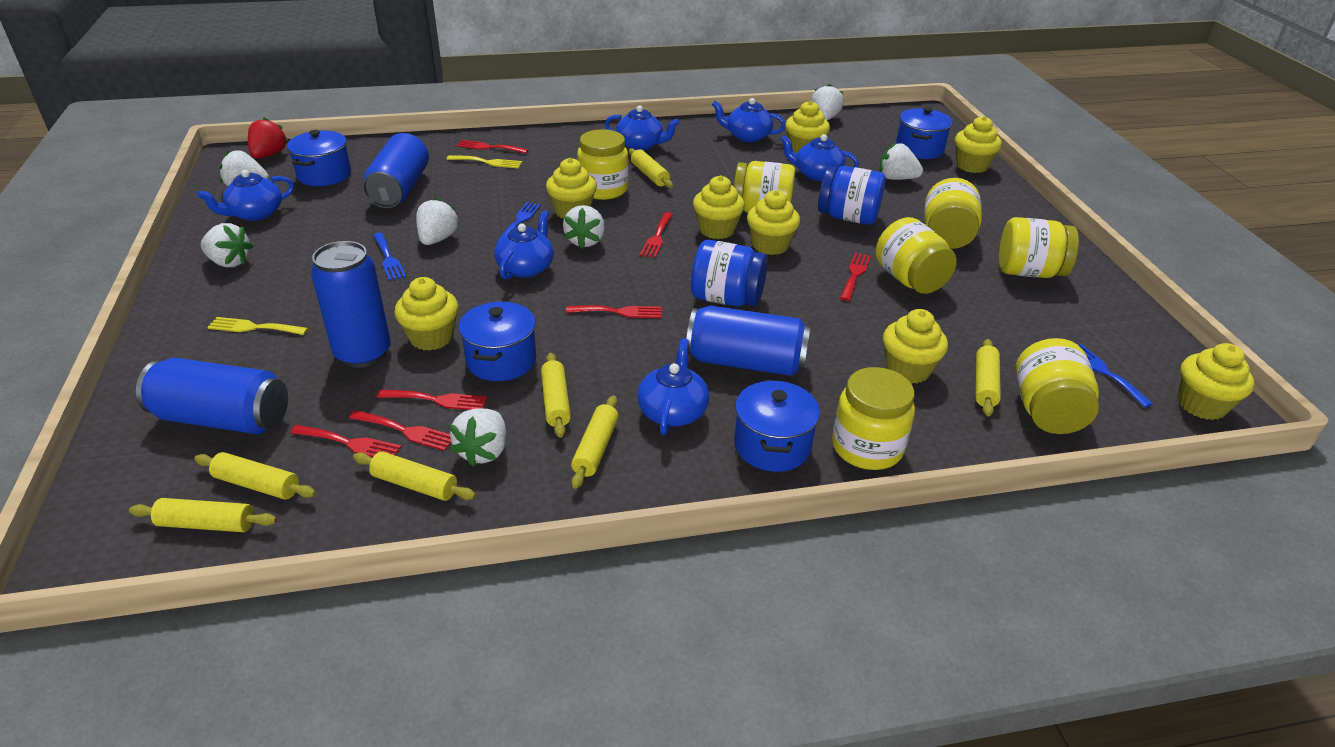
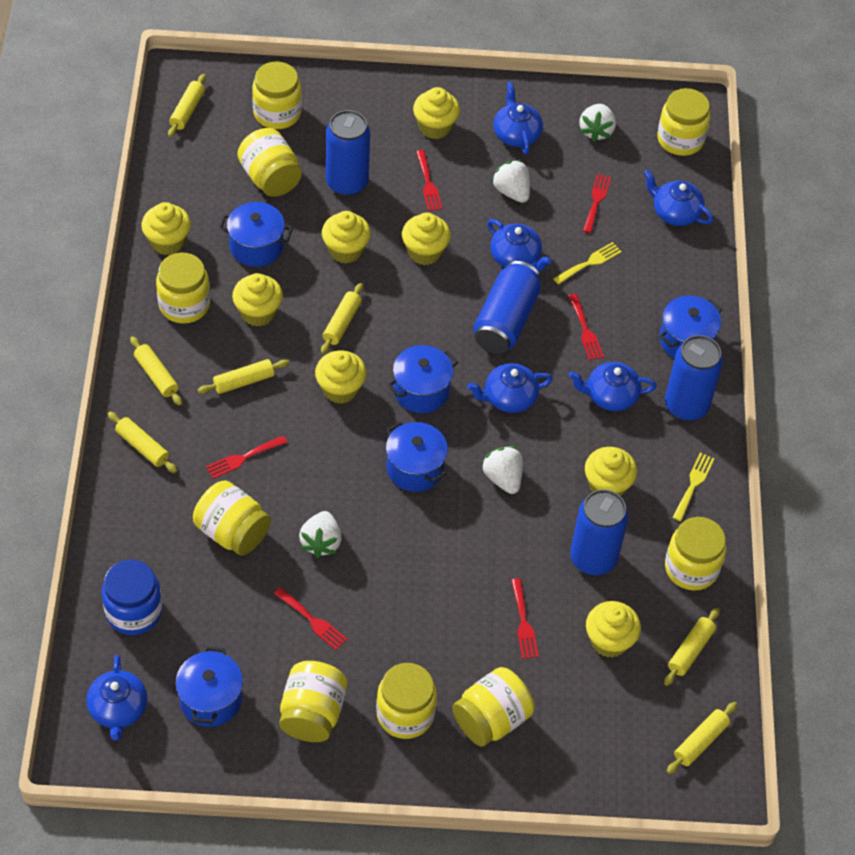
blue fork: [373,233,406,281] [497,202,541,243] [1078,344,1153,407] = 3 -> none = 0
blue jar: [691,240,768,306] [818,166,885,225] = 2 -> [102,560,162,635] = 1
blue pot: [287,130,351,186] [459,302,536,381] [734,380,820,472] [896,107,952,159] = 4 -> [175,647,243,727] [219,202,293,267] [386,421,448,492] [387,345,458,413] [659,296,722,358] = 5
red fork: [290,425,401,457] [349,410,451,451] [377,389,487,410] [457,140,528,154] [566,305,661,318] [640,212,673,258] [840,253,871,301] = 7 -> [206,436,287,479] [274,587,348,650] [416,150,442,211] [511,578,539,659] [568,294,604,361] [583,174,611,233] = 6
red strawberry: [248,117,288,158] = 1 -> none = 0
white strawberry: [201,223,253,267] [220,150,269,186] [416,197,460,245] [449,408,506,467] [563,205,605,249] [811,84,844,120] [880,143,923,180] = 7 -> [299,511,342,558] [482,446,523,494] [491,160,530,203] [579,104,616,142] = 4
yellow jar: [577,129,629,200] [734,161,795,213] [832,367,915,470] [876,217,957,294] [925,178,982,249] [999,217,1079,278] [1015,338,1099,434] = 7 -> [156,253,210,324] [193,480,271,556] [237,128,302,197] [252,62,302,129] [279,661,347,742] [376,663,437,739] [452,667,534,747] [657,88,710,156] [665,517,726,591] = 9

